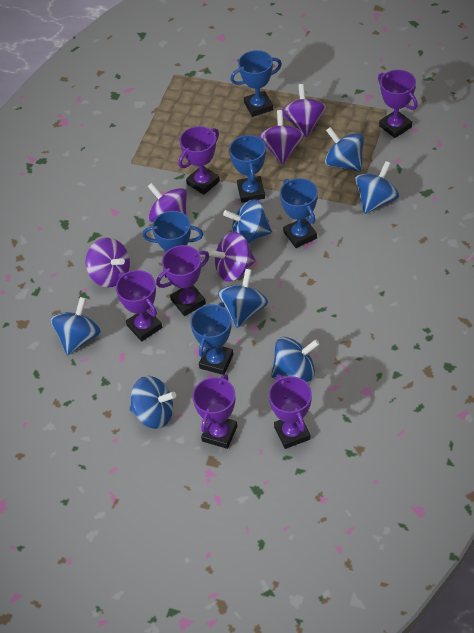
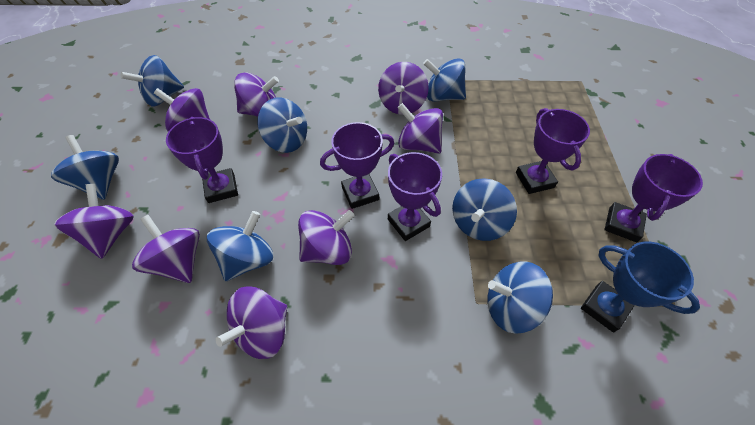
blue trophy: [142,211,203,277] [190,302,234,375] [229,134,266,202] [230,50,282,117] [280,178,318,248] = 5 -> [581,241,700,332] = 1
purple spinning top: [86,238,130,287] [147,183,187,223] [208,232,255,282] [258,110,304,165] [282,84,326,138] = 5 -> [54,184,134,259] [132,215,200,283] [154,88,210,132] [215,286,287,359] [234,72,279,117] [298,210,355,265] [378,62,429,115] [397,103,443,154] = 8
purple trophy: [116,270,162,341] [156,245,209,316] [178,126,220,195] [192,374,237,449] [269,374,312,449] [378,70,418,138] = 6 -> [166,117,238,203] [320,122,394,209] [388,152,442,241] [516,108,590,194] [604,154,703,242] = 5

